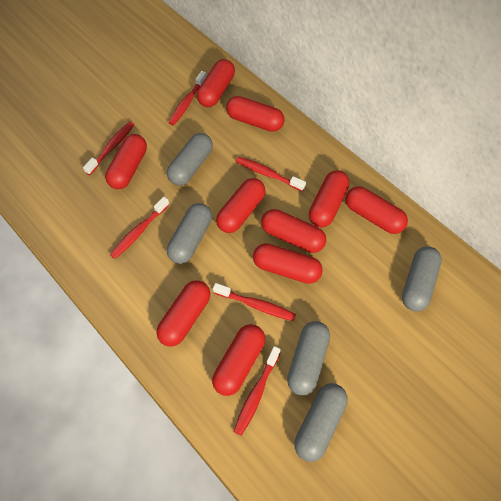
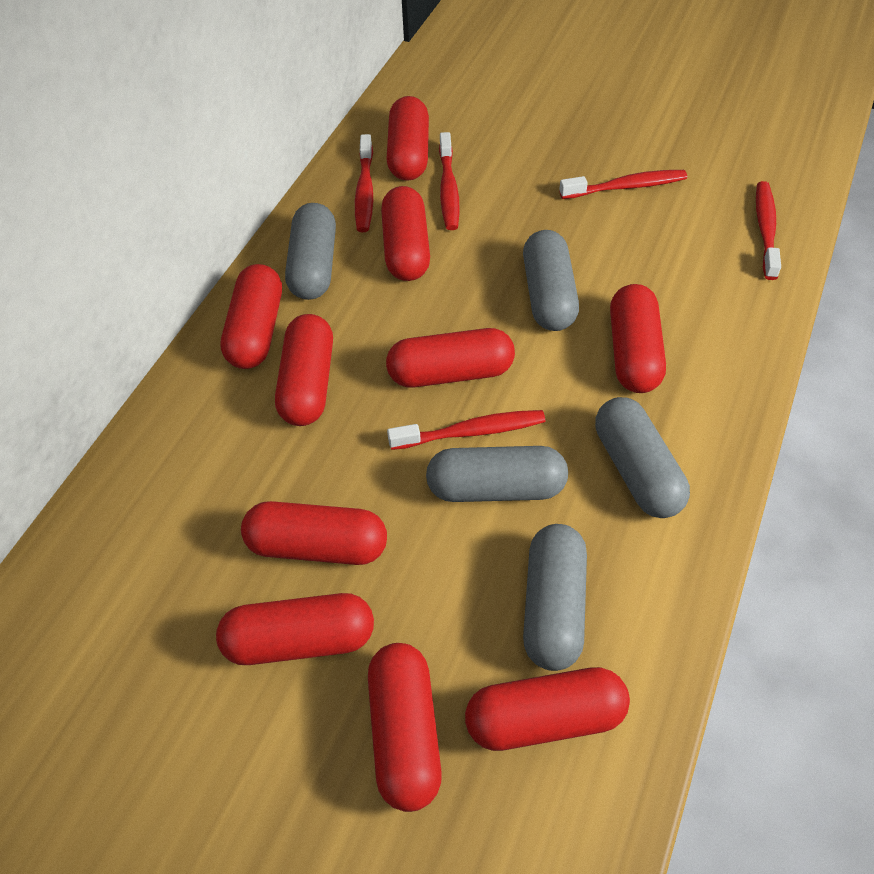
red toothbrush: [83,121,135,175] [110,197,170,259] [168,71,207,125] [213,283,296,321] [234,346,281,436] [235,156,306,192] = 6 -> [355,134,373,232] [387,410,545,450] [439,132,460,230] [559,170,687,199] [756,181,781,280] = 5

